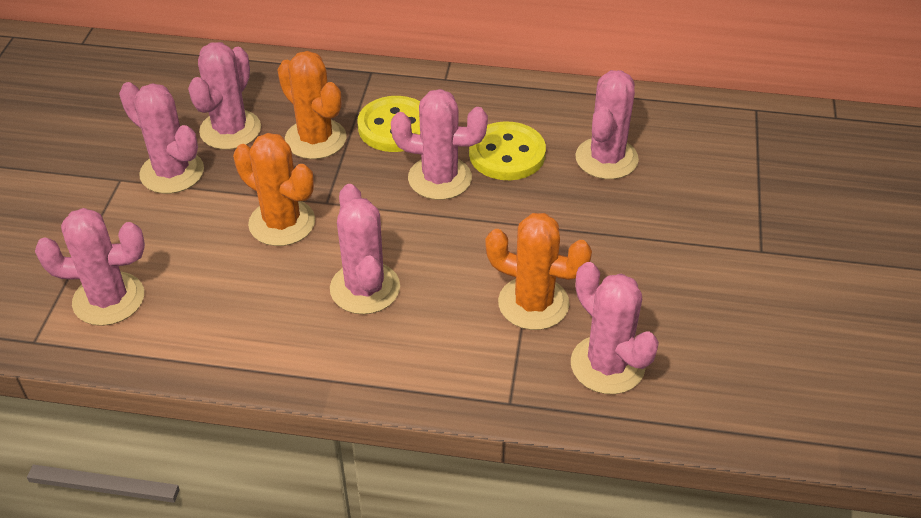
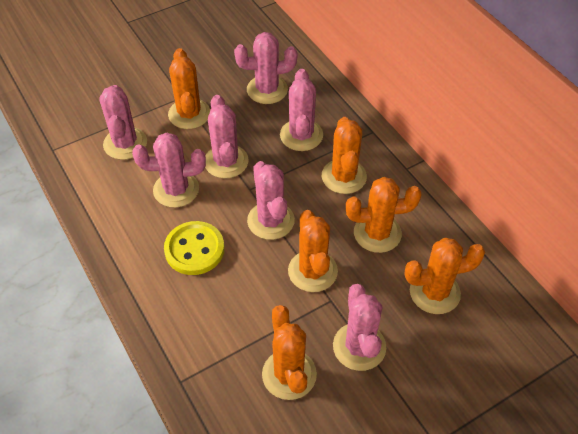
orange cactus: [233,133,315,246] [278,51,346,159] [486,213,592,330] = 3 -> [168,48,210,129] [262,305,317,400] [288,210,338,292] [322,117,367,194] [346,177,422,253] [405,238,485,314] = 6
yellow button: [358,96,420,152] [469,121,546,180] = 2 -> [164,221,224,275] = 1

